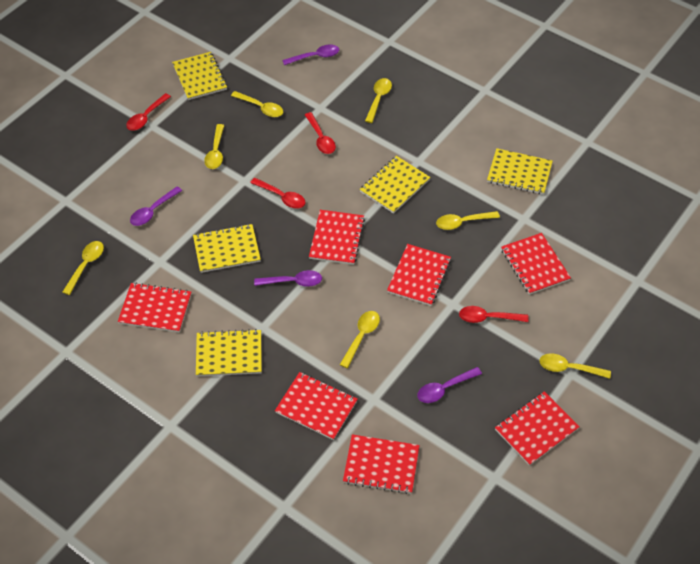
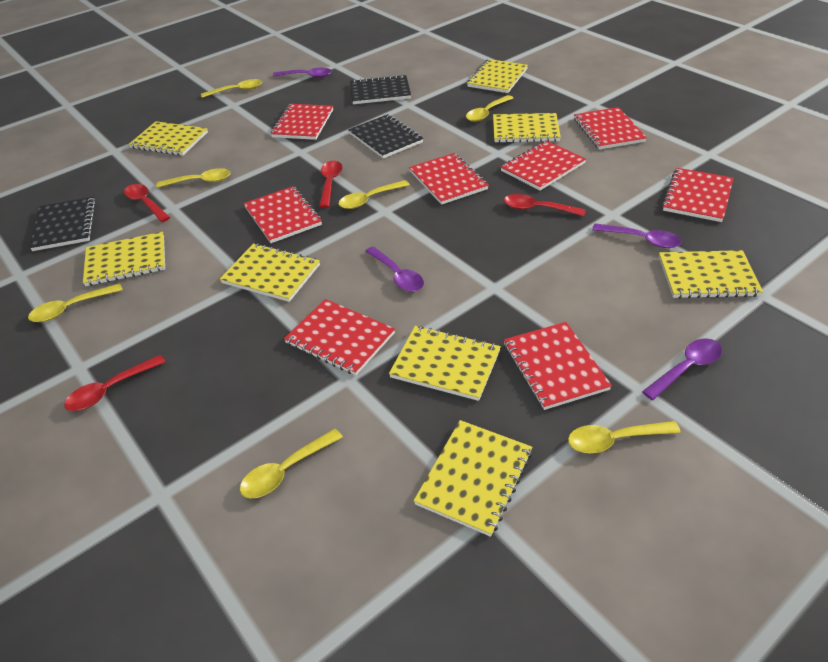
black notebook: none = 0 -> [30,197,96,251] [348,114,423,159] [350,74,411,104] = 3
red notebook: [118,283,191,333] [275,372,358,440] [309,210,365,265] [343,434,419,494] [387,244,451,306] [495,391,580,466] [501,233,571,295] = 7 -> [244,186,322,243] [271,104,333,140] [284,299,395,375] [409,153,489,205] [501,141,586,190] [504,322,612,410] [574,107,647,149] [662,168,734,222] = 8
yellow notebook: [172,52,227,100] [193,224,261,273] [196,329,262,377] [360,156,430,214] [487,148,553,195] = 5 -> [83,232,165,286] [129,121,208,156] [220,243,320,302] [389,326,501,401] [414,420,532,537] [467,59,528,93] [493,113,561,143] [659,250,763,298] = 8

